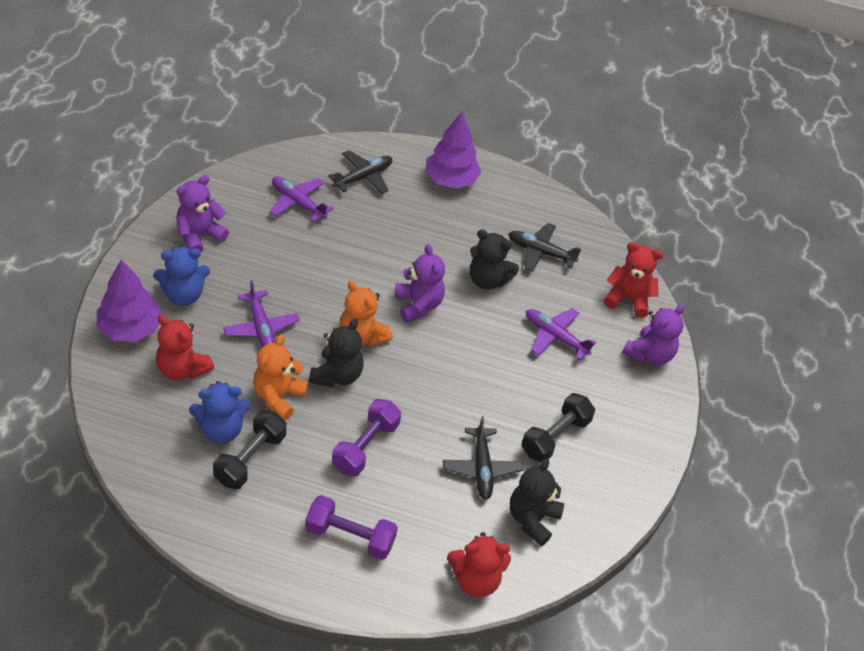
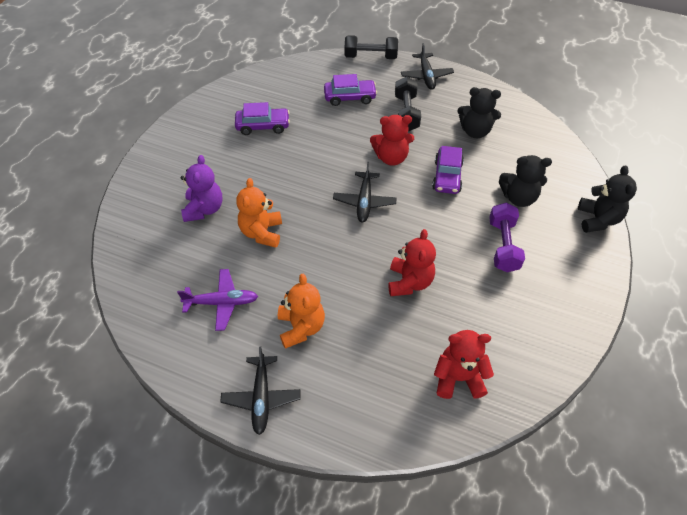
blue teddy bear: [153,247,210,306] [189,381,251,444] = 2 -> none = 0
purple car: none = 0 -> [235,102,290,135] [324,74,377,106] [432,146,464,194] = 3
purple dumbbell: [305,495,398,560] [332,399,401,476] = 2 -> [489,203,525,272] = 1
purple plane: [223,280,300,347] [269,177,334,222] [526,308,596,360] = 3 -> [177,269,258,331] = 1
purple teddy bear: [176,175,229,252] [395,244,445,323] [622,304,685,365] = 3 -> [180,155,222,222] = 1
purple tree: [97,259,162,342] [425,112,481,189] = 2 -> none = 0

